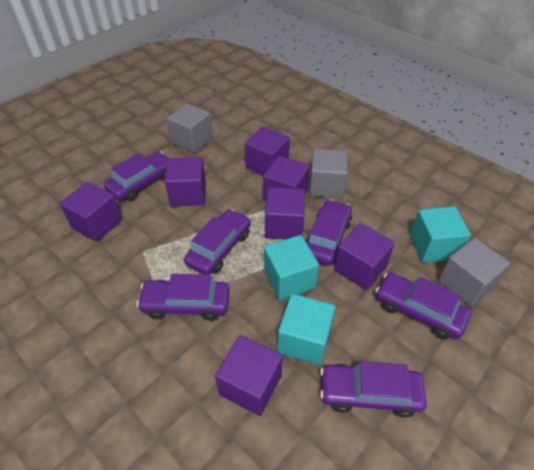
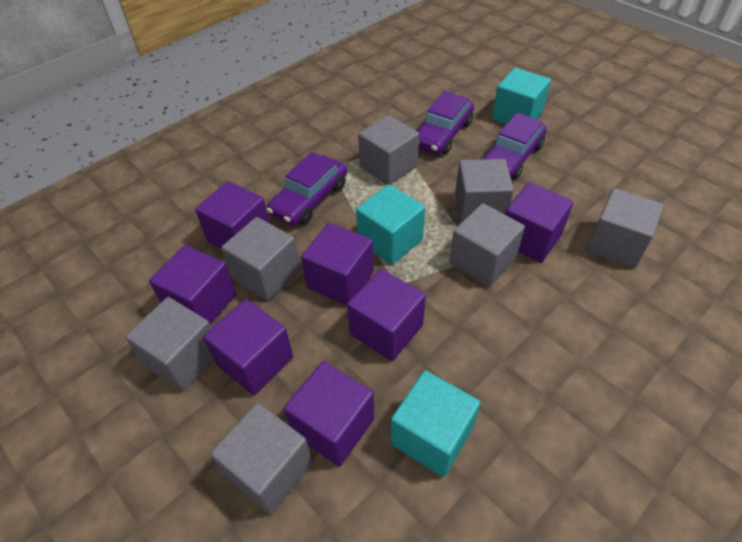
grey cube: [167,103,213,153] [309,149,348,198] [438,238,510,307] = 3 -> [125,297,214,391] [210,403,313,514] [221,217,300,301] [358,115,419,185] [449,203,525,287] [455,159,514,224] [587,188,664,269] = 7
purple car: [104,151,168,201] [137,274,230,321] [184,209,251,275] [306,199,352,265] [320,361,427,418] [376,272,471,339] = 6 -> [266,152,347,226] [416,91,474,154] [482,113,547,180] = 3

